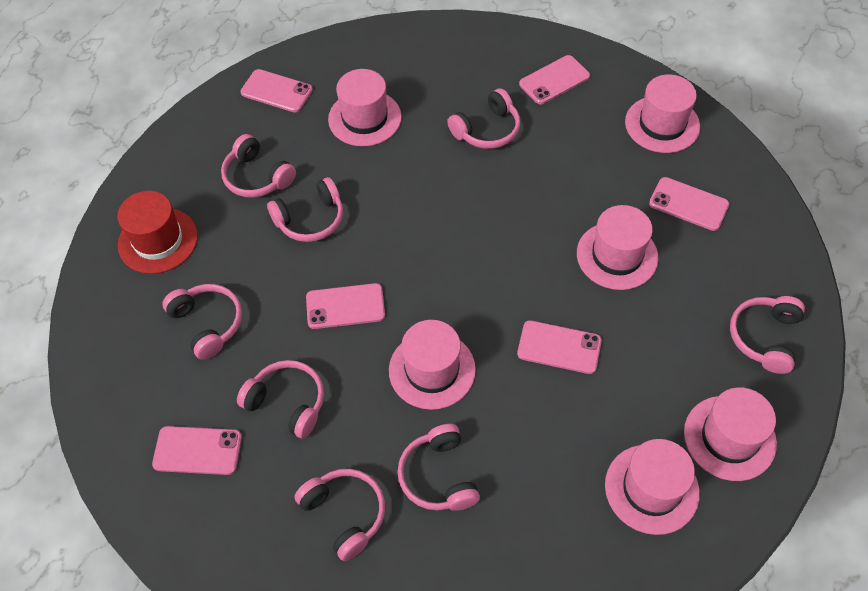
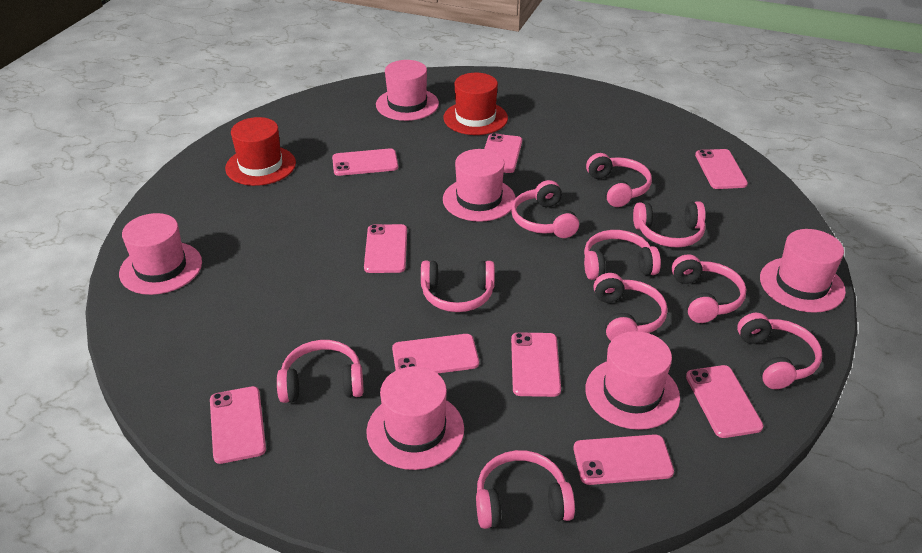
pink headphones: [162,284,242,360] [221,134,296,198] [237,360,324,438] [267,177,343,242] [294,469,385,561] [397,424,480,511] [447,88,520,149] [730,296,805,374] = 8 -> [277,340,363,403] [421,261,495,312] [476,450,575,529] [511,180,579,238] [584,230,661,280] [586,153,652,207] [594,273,668,341] [633,201,706,248] [672,254,746,323] [737,313,822,389] = 10
pink phone: [152,426,242,475] [240,69,313,113] [306,283,385,329] [517,320,602,374] [519,55,590,104] [649,177,729,231] = 6 -> [210,386,266,464] [332,148,398,176] [364,224,407,273] [392,334,479,374] [484,133,522,173] [511,332,561,397] [574,434,674,485] [686,365,764,438] [695,149,748,189] = 9
red hat: [117,191,198,274] = 1 -> [225,117,296,186] [444,73,508,135] = 2

